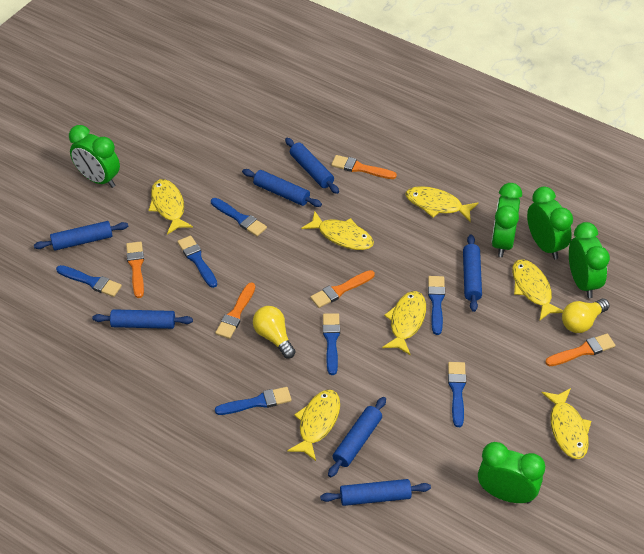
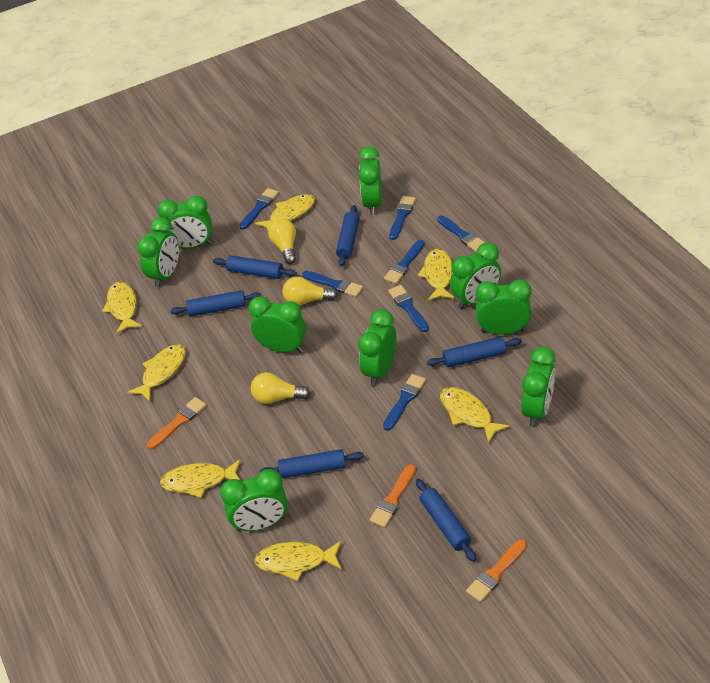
blue rolling pin: [34,221,128,250] [92,309,193,329] [242,169,322,207] [285,138,339,194] [320,479,431,506] [328,397,386,477] [463,235,482,312] = 7 -> [170,290,261,317] [213,255,297,279] [259,449,364,478] [336,205,360,266] [416,479,476,562] [427,337,522,367] = 6
green clock: [69,125,120,188] [478,442,545,503] [491,183,522,257] [527,187,573,260] [569,222,610,298] = 5 -> [137,217,179,288] [158,196,212,249] [220,469,288,531] [248,296,306,353] [358,309,396,386] [359,146,382,215] [450,242,501,309] [475,279,532,335] [521,347,556,427] = 9
orange brush: [126,241,144,298] [215,282,256,339] [310,270,375,308] [331,155,397,179] [545,334,615,366] = 5 -> [147,397,206,449] [370,464,416,528] [466,539,527,602] = 3
yellow light bulb: [253,306,295,359] [562,299,610,333] = 2 -> [251,372,310,404] [268,218,296,264] [283,277,338,306] = 3

